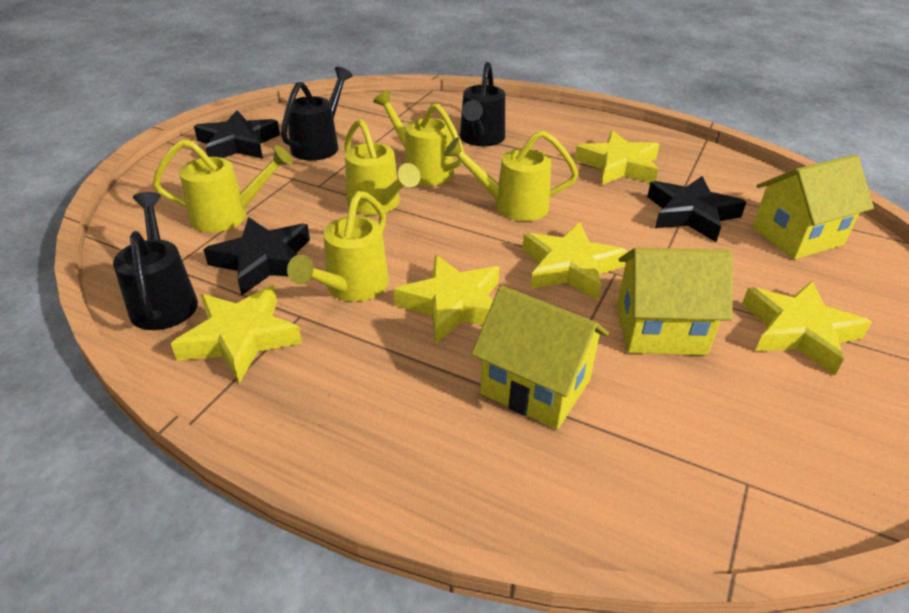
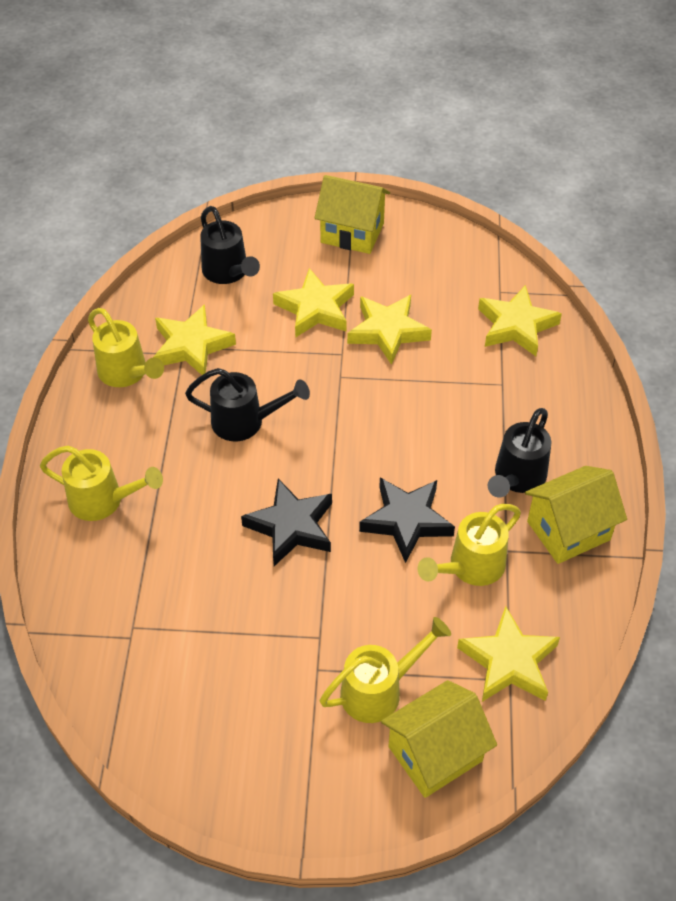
black star: [194,111,280,159] [203,217,310,295] [647,176,746,242] = 3 -> [241,479,332,566] [359,478,455,563] = 2
yellow watering can: [153,139,293,232] [287,191,389,302] [344,119,420,215] [373,90,465,186] [444,131,578,221] = 5 -> [40,445,163,521] [88,308,164,387] [320,617,451,723] [418,504,521,586] = 4

